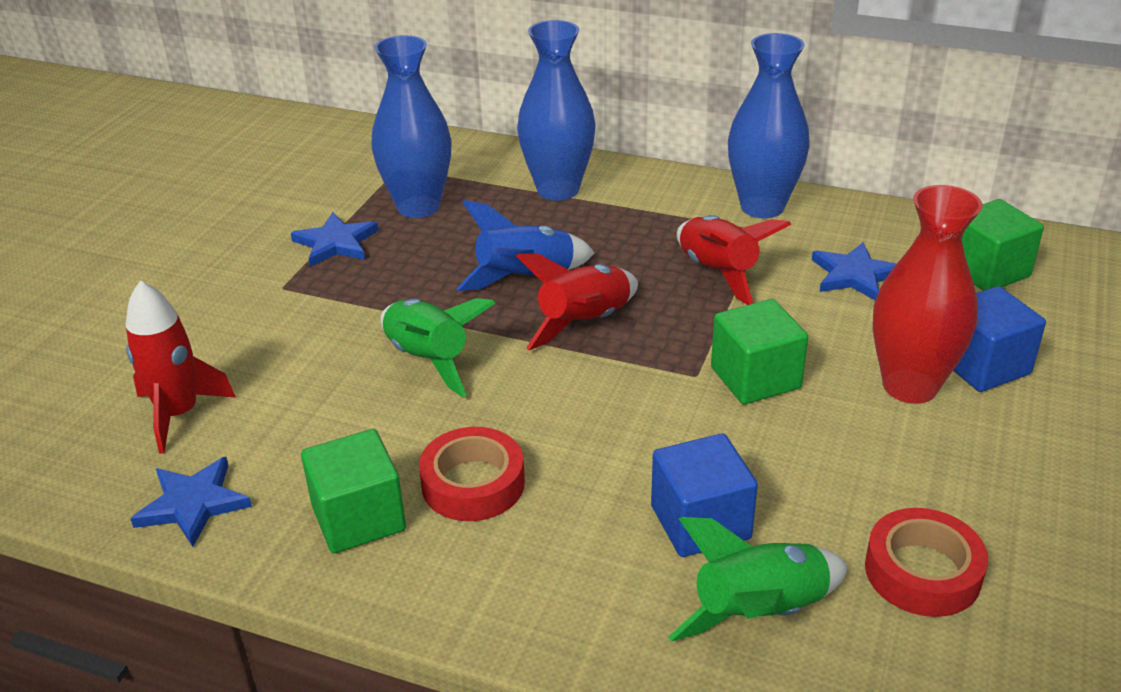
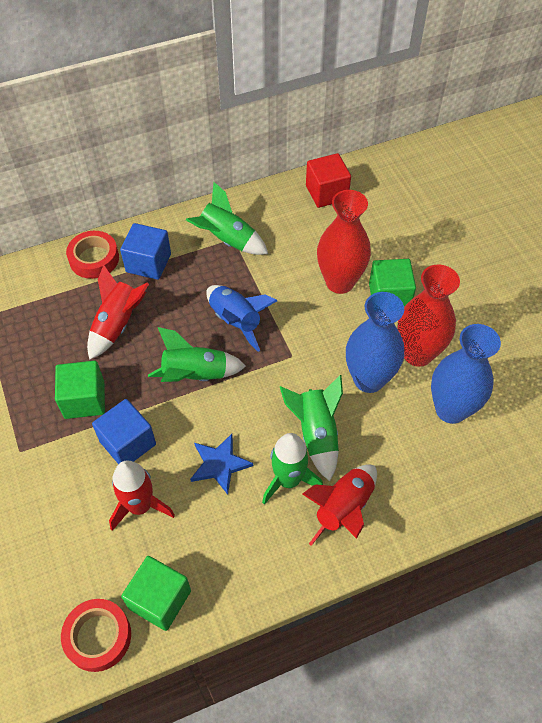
blue star: [130,457,252,547] [291,212,378,267] [812,242,897,300] = 3 -> [190,434,253,495] = 1
blue vase: [371,35,452,218] [517,20,596,200] [728,33,810,218] = 3 -> [346,292,404,393] [431,324,501,424] = 2
green rocket: [381,298,495,397] [669,517,848,642] = 2 -> [148,327,246,382] [186,182,268,255] [262,433,323,505] [280,375,343,481] = 4
red cube: none = 0 -> [306,153,351,208] = 1
red vase: [873,185,983,404] = 1 -> [317,190,371,294] [397,265,460,367] = 2

